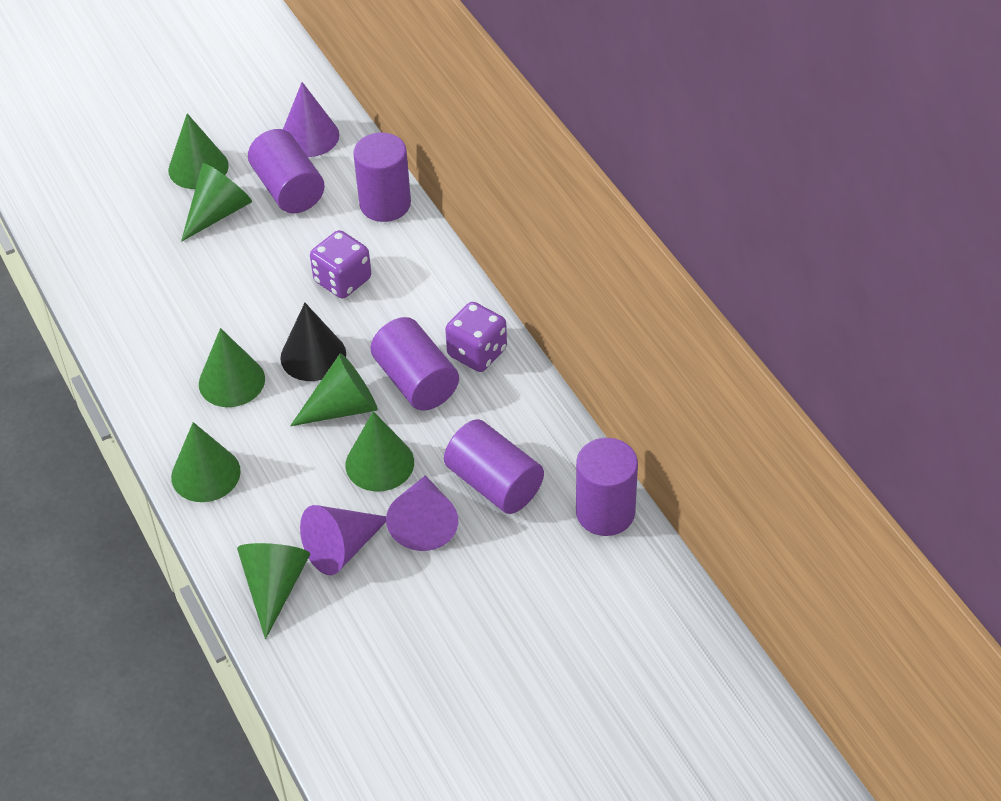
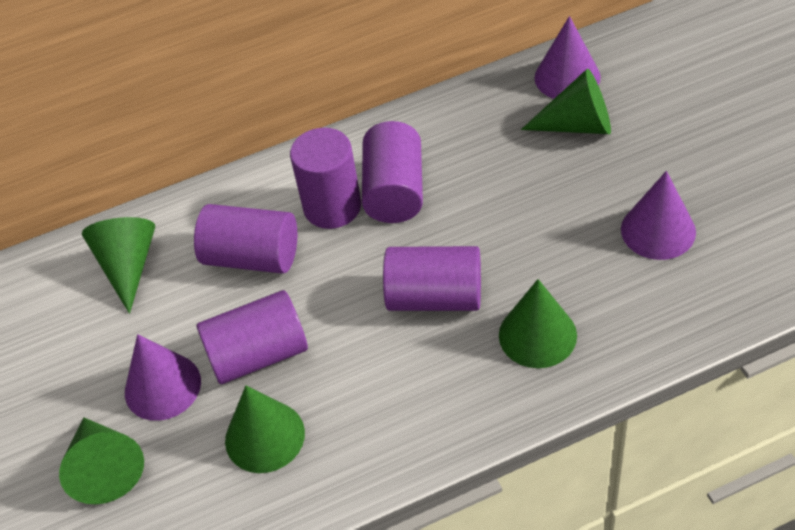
black cone: [280,303,346,381] = 1 -> none = 0
green cone: [168,113,229,189] [171,422,241,502] [181,163,252,242] [199,328,265,407] [237,543,310,639] [290,353,378,426] [345,411,414,492] = 7 -> [59,418,144,504] [82,217,155,314] [225,386,305,473] [499,279,577,368] [521,69,611,134] = 5
purple dice: [310,230,371,298] [445,302,507,372] = 2 -> none = 0

